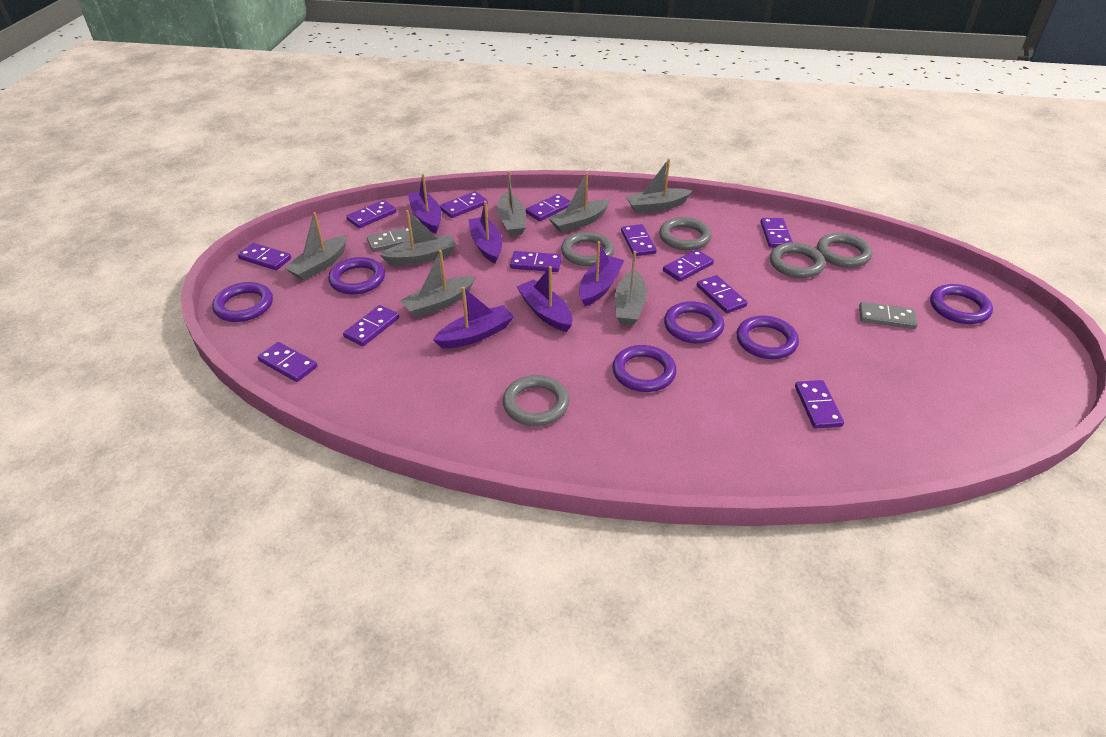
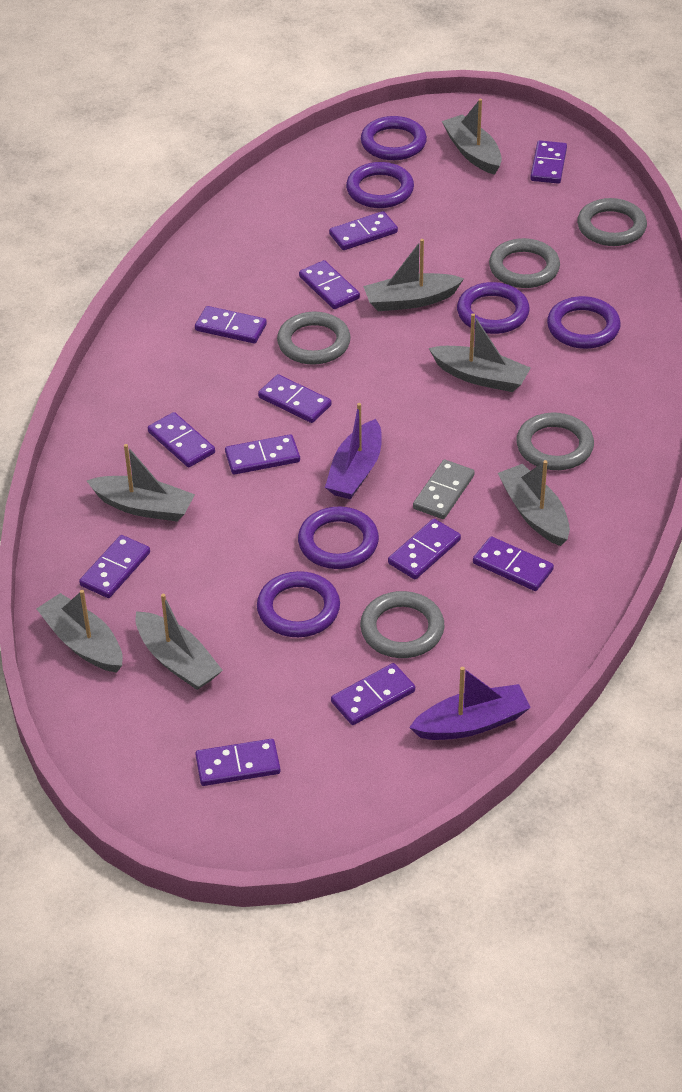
grey domino: [367,227,414,252] [859,302,918,329] = 2 -> [413,460,475,519] = 1
purple boat: [408,174,441,233] [433,287,514,349] [468,201,502,264] [516,266,572,332] [579,241,624,306] = 5 -> [325,403,382,499] [409,667,531,740] = 2

